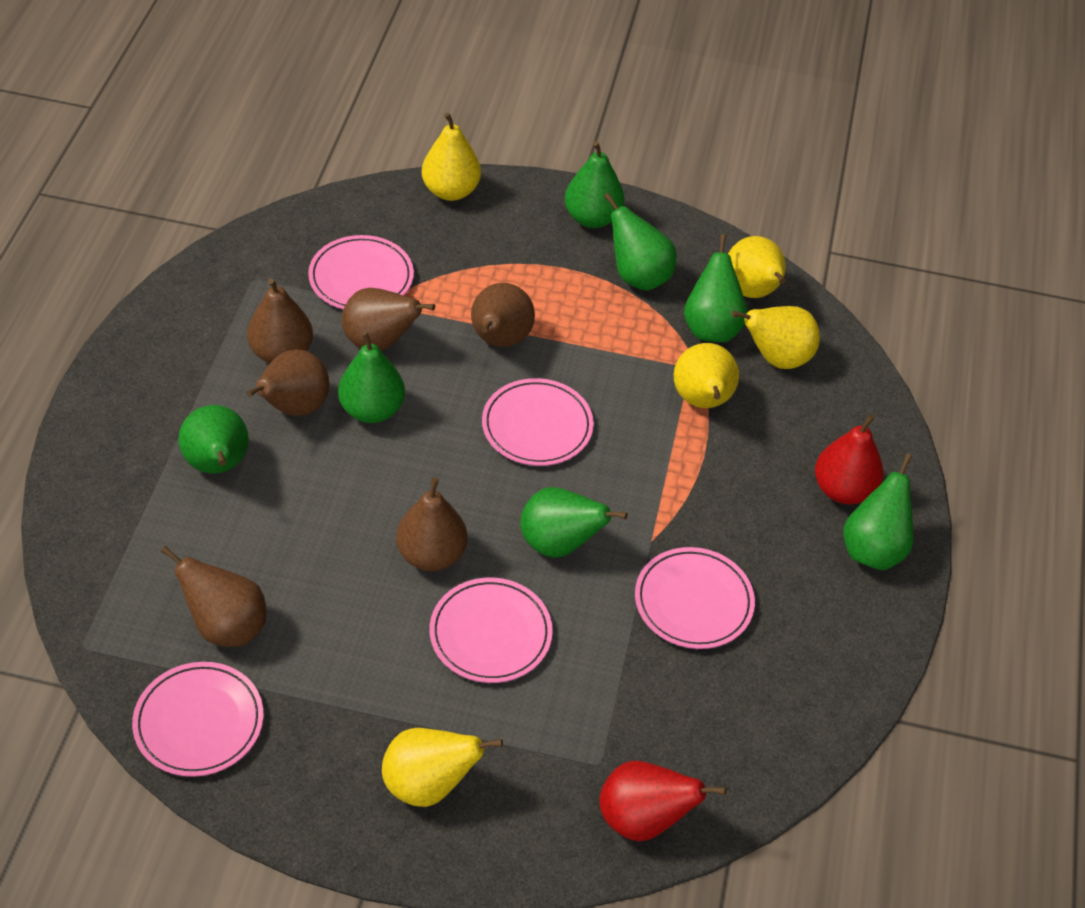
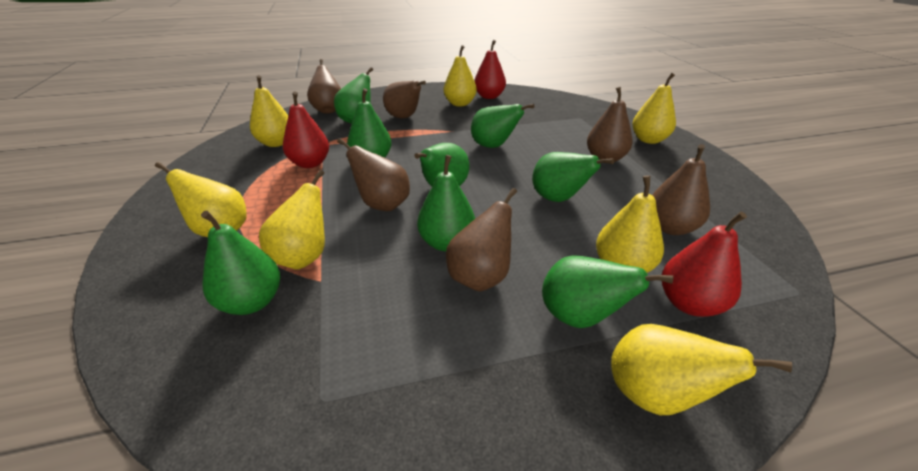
green pear: [178,405,249,473] [338,331,405,423] [520,487,628,558] [565,141,625,228] [604,193,676,291] [684,234,747,342] [843,454,913,570] = 7 -> [201,211,280,315] [334,67,373,124] [347,88,392,158] [414,143,469,186] [417,155,475,251] [471,104,534,148] [532,152,614,202] [542,256,674,328] = 8
pink plate: [132,662,264,777] [308,235,414,309] [430,578,553,683] [482,378,594,466] [635,547,755,649] = 5 -> none = 0
red pear: [599,761,726,841] [815,414,884,504] = 2 -> [283,91,329,168] [474,40,506,99] [662,212,747,317] = 3
yellow pear: [382,728,503,807] [422,113,481,201] [674,343,739,408] [728,236,786,298] [732,306,820,369] = 5 -> [155,162,247,237] [250,75,288,147] [259,170,325,269] [444,45,477,106] [596,175,664,273] [611,324,792,415] [633,73,676,144] = 7

